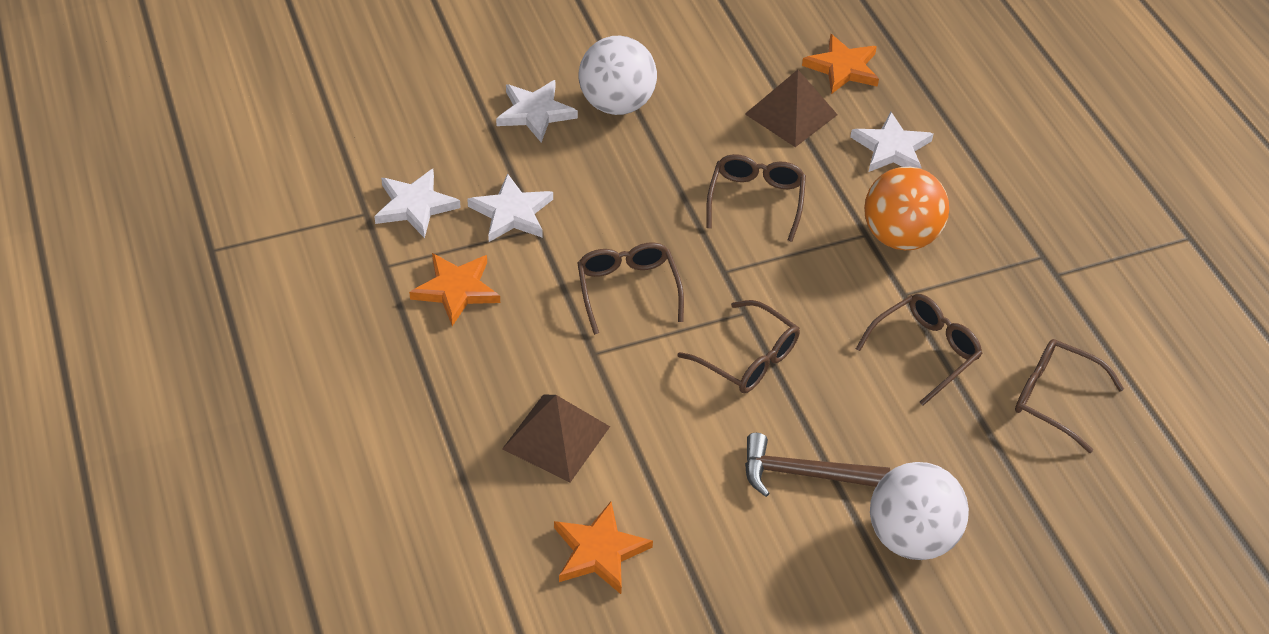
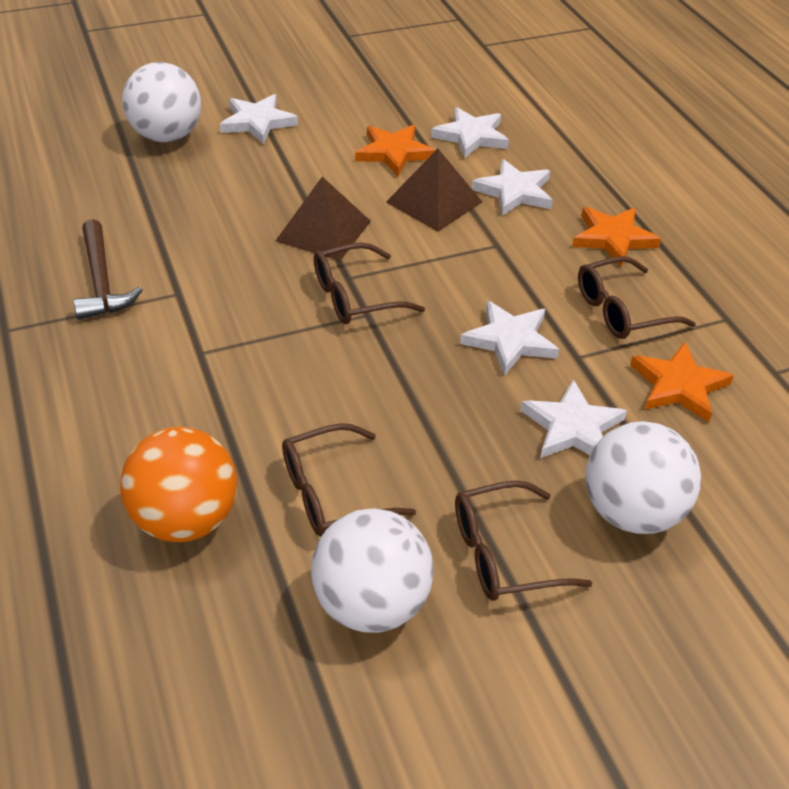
brown glasses: [577,242,684,335] [678,300,800,393] [706,154,806,242] [856,294,983,406] [1015,339,1124,453] = 5 -> [282,423,416,536] [314,243,425,324] [455,480,593,601] [578,256,696,339] = 4
white ball: [579,36,657,115] [870,462,969,560] = 2 -> [122,62,201,142] [311,508,434,633] [586,421,701,534] = 3
white star: [374,169,461,238] [467,173,553,242] [496,80,578,143] [850,112,933,172] = 4 -> [220,94,298,144] [431,107,509,158] [460,301,559,376] [472,159,553,216] [520,379,627,458] = 5

